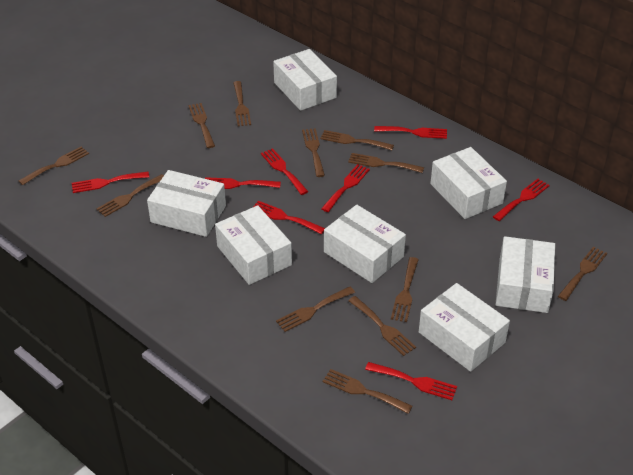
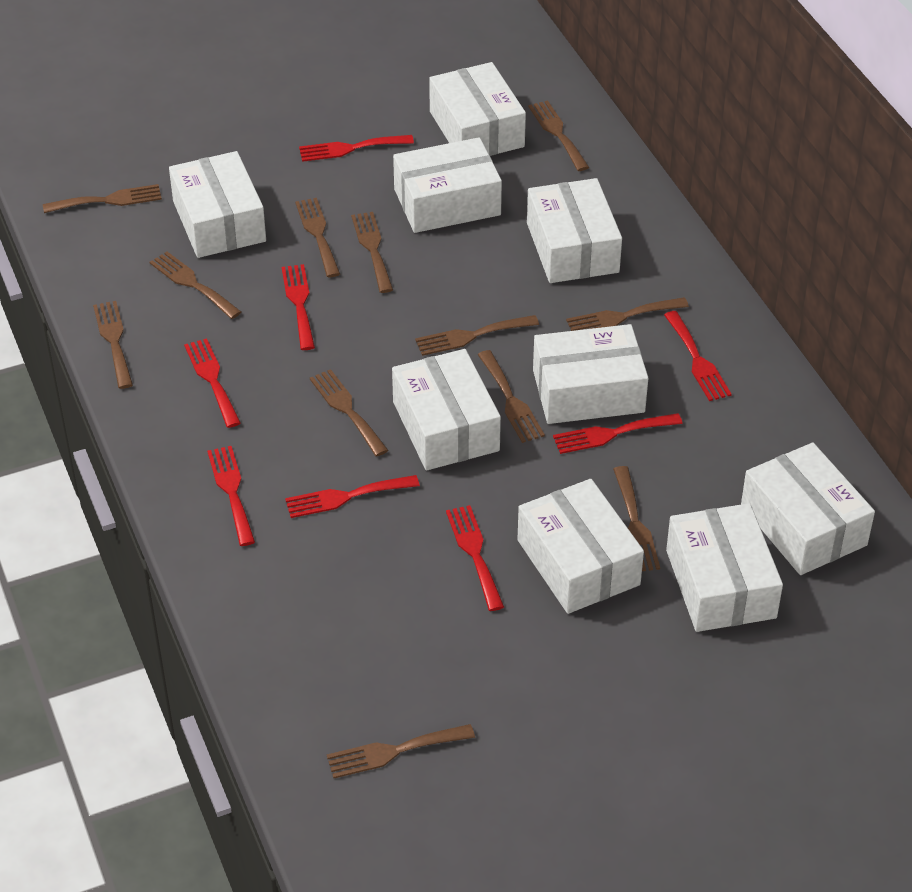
white box: [147,170,226,237] [215,205,292,285] [273,49,337,111] [324,205,406,283] [419,283,510,372] [430,147,507,219] [496,236,555,313] = 7 -> [169,151,266,258] [392,349,501,470] [393,137,502,233] [429,62,526,156] [517,479,644,614] [527,178,622,283] [533,324,648,424] [666,503,783,632] [741,443,875,575] = 9

